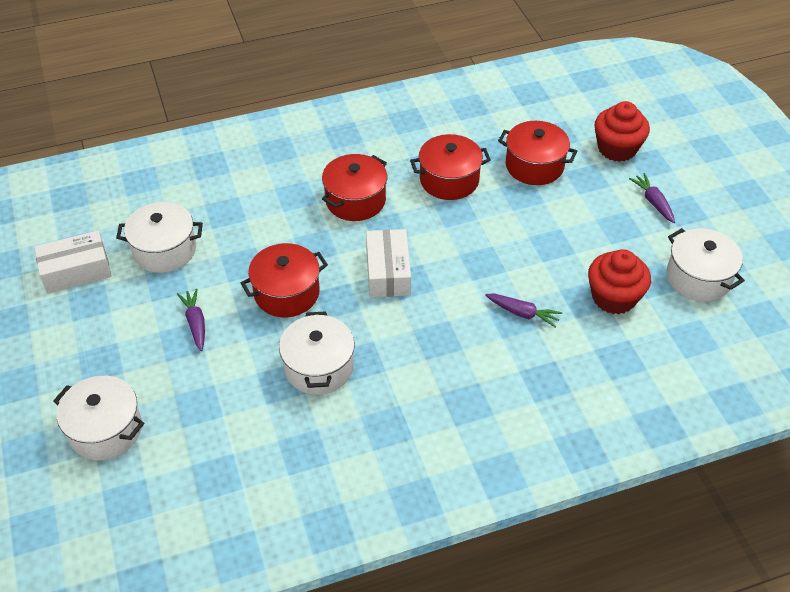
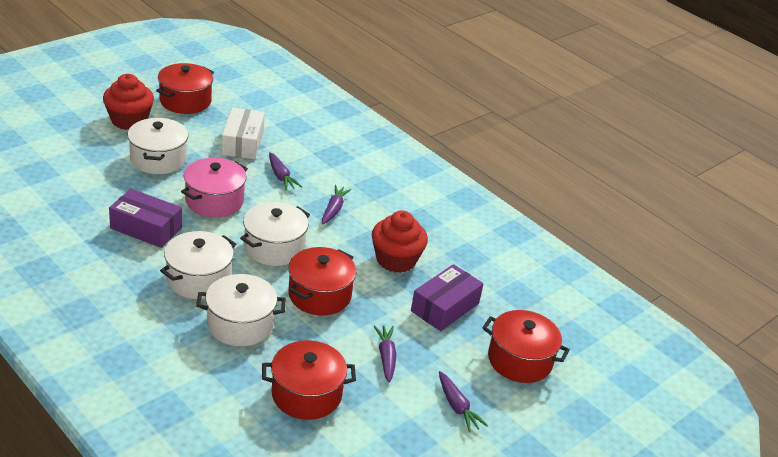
pink pot: none = 0 -> [181,158,248,218] = 1
purple box: none = 0 -> [109,189,182,248] [411,264,484,331] = 2
purple carrot: [177,289,205,351] [485,294,562,328] [629,173,675,223] = 3 -> [269,152,302,190] [322,185,352,224] [374,325,397,383] [439,371,488,432] = 4
white box: [34,230,112,293] [366,229,411,297] = 2 -> [222,108,265,159] = 1

